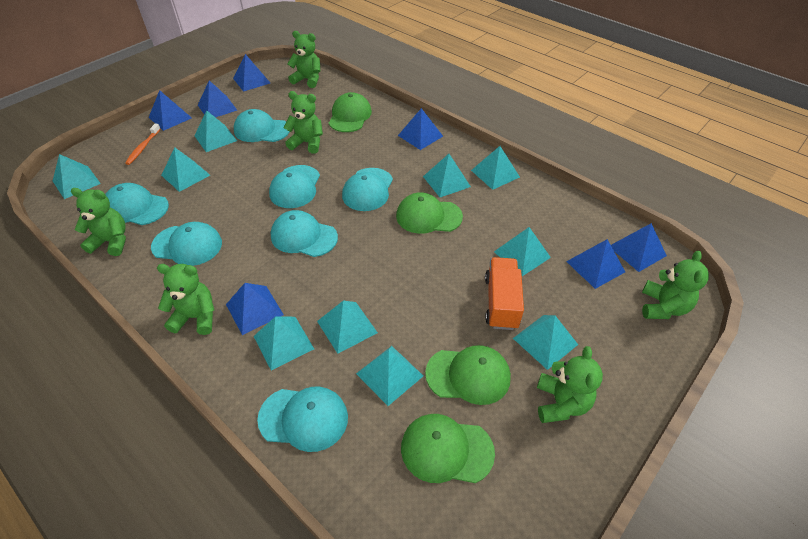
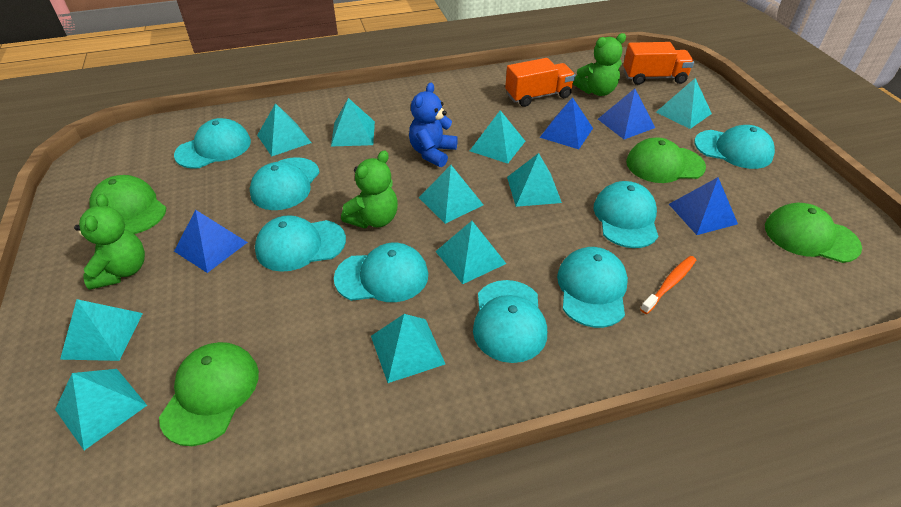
blue pyramid: [149,90,192,131] [198,81,237,117] [226,283,284,335] [233,54,270,92] [398,108,443,150] [566,239,625,289] [611,223,667,272] = 7 -> [174,210,248,273] [540,97,593,149] [598,88,655,139] [669,177,738,235] = 4
blue teddy bear: none = 0 -> [409,83,458,167] = 1
green teddy bear: [71,188,126,256] [157,264,214,335] [284,91,323,154] [288,31,320,88] [537,346,603,423] [642,251,709,319] = 6 -> [74,194,145,290] [341,150,398,228] [573,33,626,96] = 3
orange truck: [485,257,524,330] = 1 -> [505,58,575,107] [623,42,694,85] = 2
turquoise cap: [105,183,169,225] [151,222,222,266] [234,109,290,142] [257,387,348,452] [269,165,320,208] [271,210,338,257] [342,168,393,211] = 7 -> [174,118,251,169] [250,157,320,210] [255,215,346,272] [334,243,428,302] [473,280,547,363] [557,247,628,328] [594,181,658,248] [694,125,775,169] = 8

